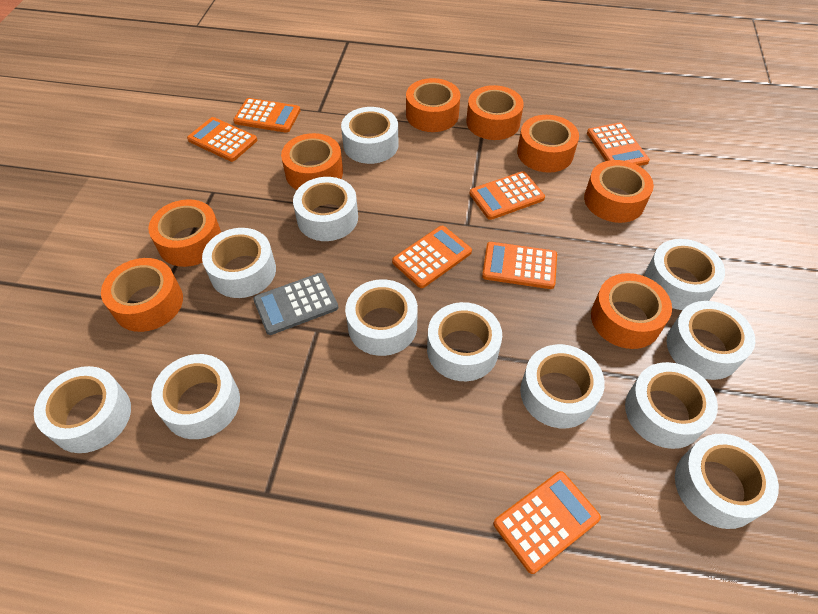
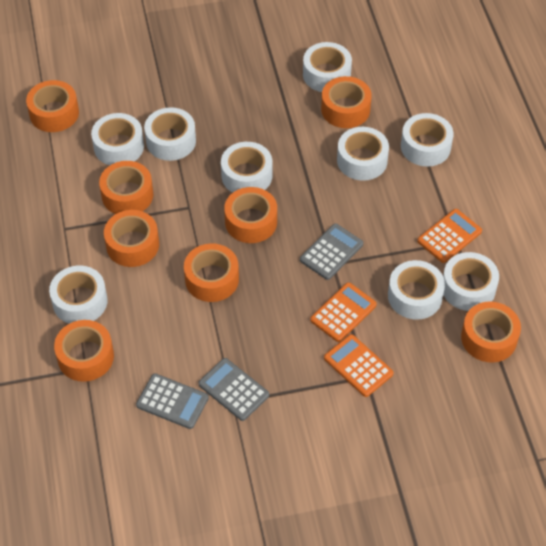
grey calculator: [253,273,338,335] = 1 -> [136,373,209,429] [198,358,269,421] [300,224,363,280] = 3
orange calculator: [187,117,257,162] [233,98,301,133] [392,226,472,288] [470,171,545,220] [482,242,557,289] [493,471,601,574] [587,122,650,166] = 7 -> [310,282,377,342] [324,334,394,397] [417,209,482,263] = 3
white tape: [34,366,131,453] [151,354,240,439] [202,228,276,298] [293,177,358,241] [341,107,398,164] [345,279,418,356] [427,302,502,381] [520,344,605,428] [625,362,718,449] [645,239,725,310] [667,301,755,380] [675,434,779,529] = 12 -> [49,266,108,324] [91,113,144,165] [144,107,196,161] [221,142,272,193] [303,42,352,92] [337,127,389,181] [388,260,445,320] [401,113,453,167] [443,252,499,311] = 9

